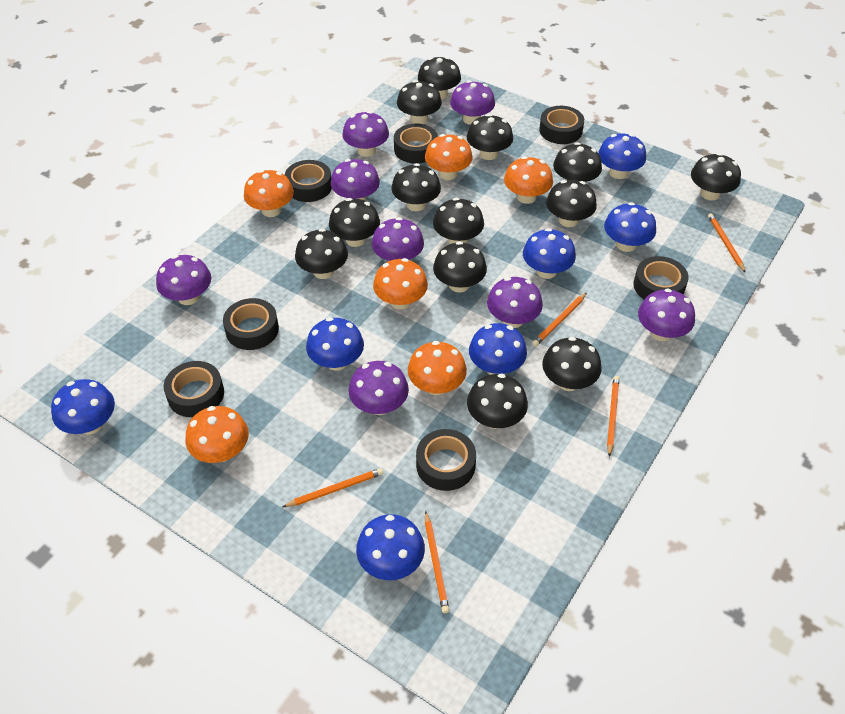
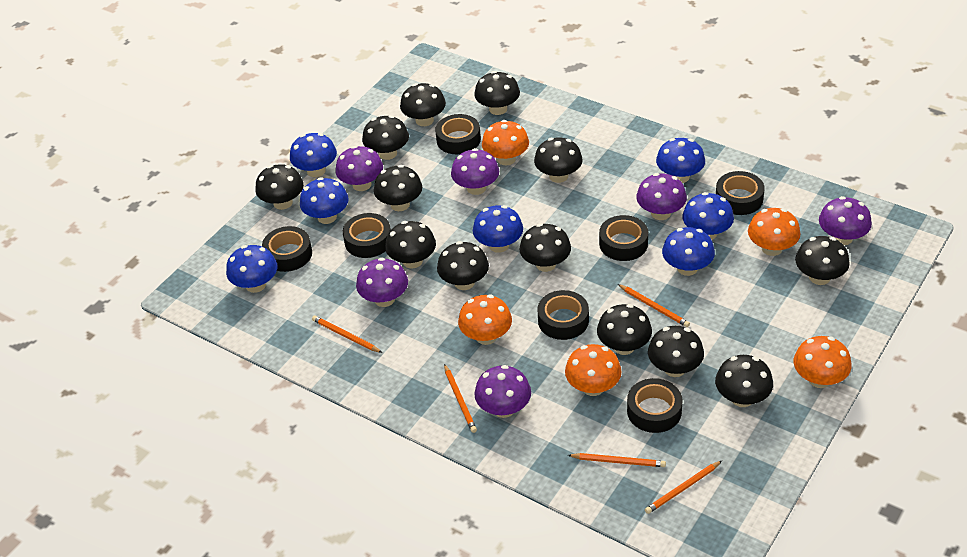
orange mushroom: [186,406,249,463] [244,170,294,217] [373,258,428,310] [408,341,467,395] [425,134,473,180] [504,156,553,204] = 6 -> [458,295,512,345] [482,120,529,165] [565,344,622,396] [748,208,801,256] [794,336,852,388] = 5
purple mushroom: [156,255,211,305] [331,159,380,201] [342,111,389,157] [349,361,409,415] [372,217,424,261] [450,80,495,125] [487,277,543,328] [638,289,695,341] = 8 -> [335,146,383,191] [356,258,408,307] [451,148,499,195] [474,365,531,418] [636,173,687,220] [819,196,872,245] = 6

